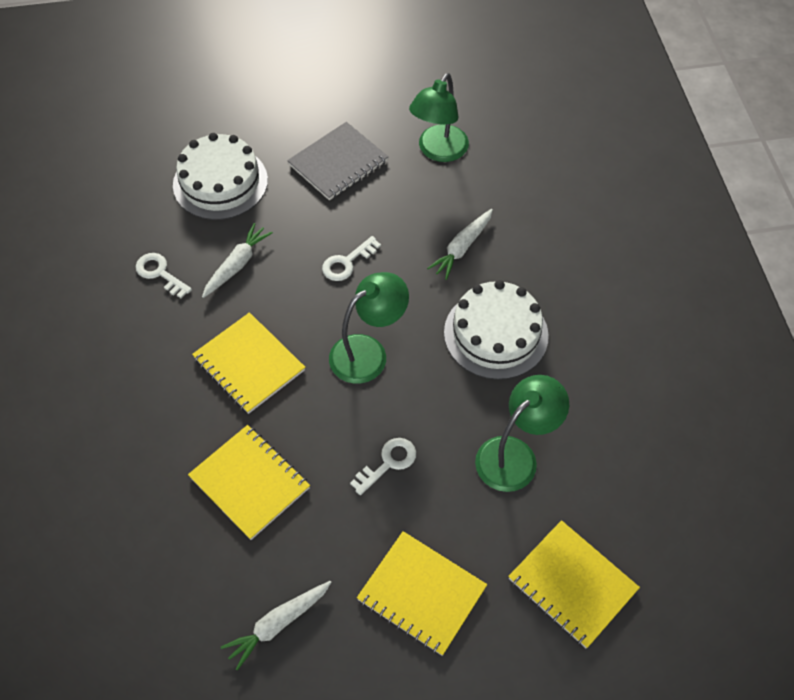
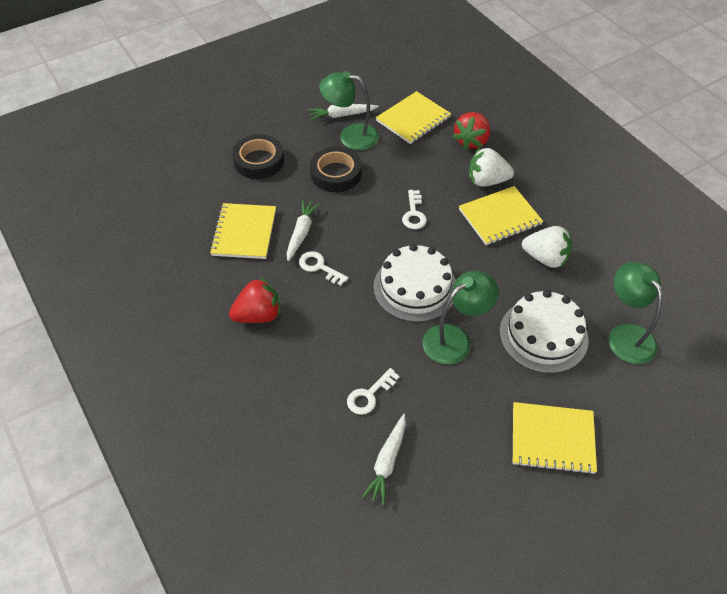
black tape: none = 0 -> [232,134,284,179] [310,147,361,192] = 2
grey notebook: [287,122,388,200] = 1 -> none = 0
red strawberry: none = 0 -> [229,277,281,323] [453,112,490,150] = 2
white strawberry: none = 0 -> [469,147,514,187] [522,226,572,268] = 2

